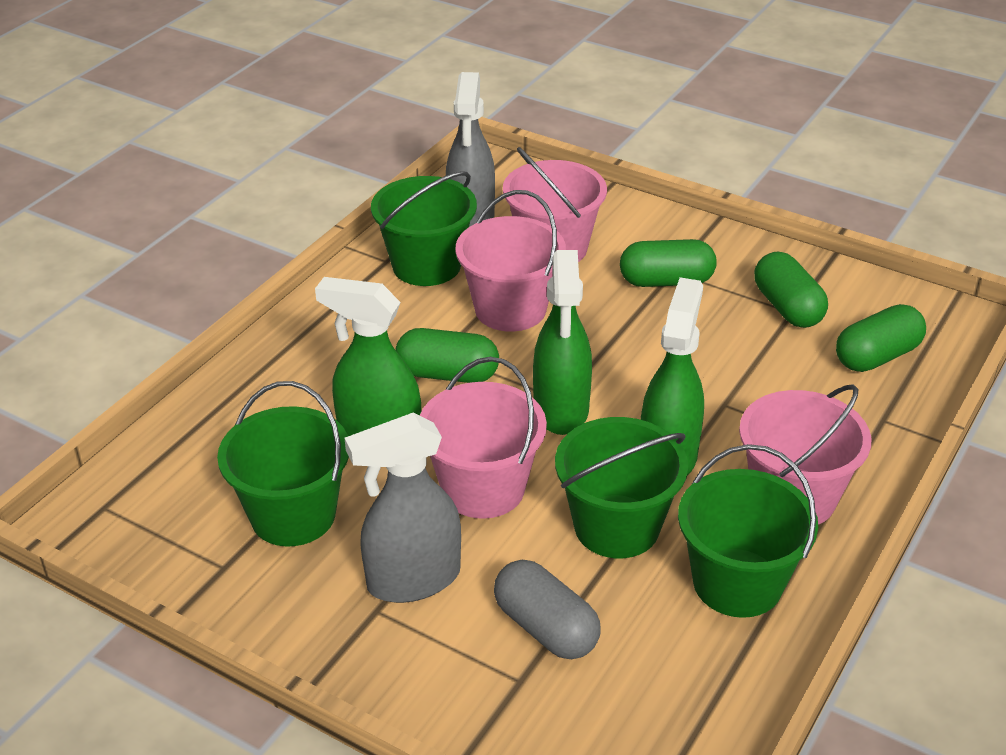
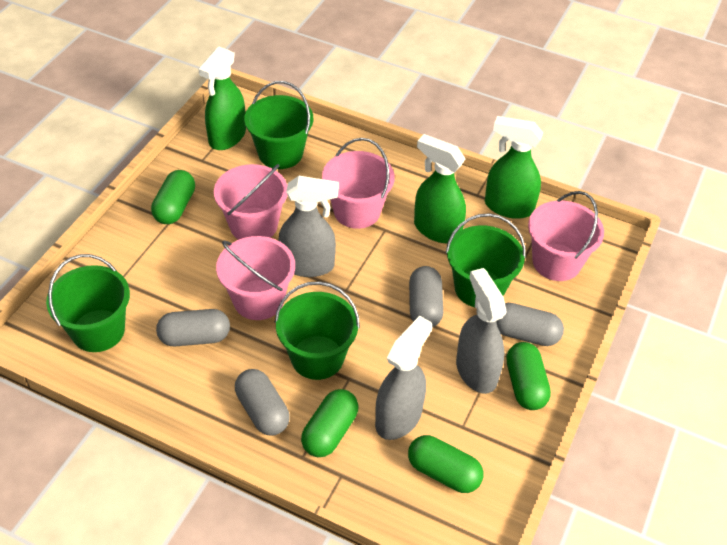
grey capsule: [494,560,600,659] = 1 -> [156,309,230,346] [235,369,290,436] [409,266,443,327] [496,303,564,346] = 4
grey spray bottle: [344,413,461,603] [446,72,495,227] = 2 -> [279,176,339,277] [375,316,432,440] [456,268,507,394] = 3

